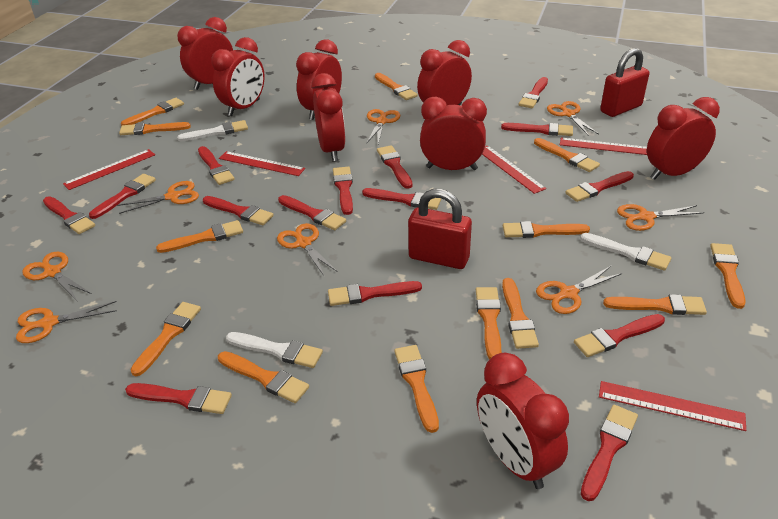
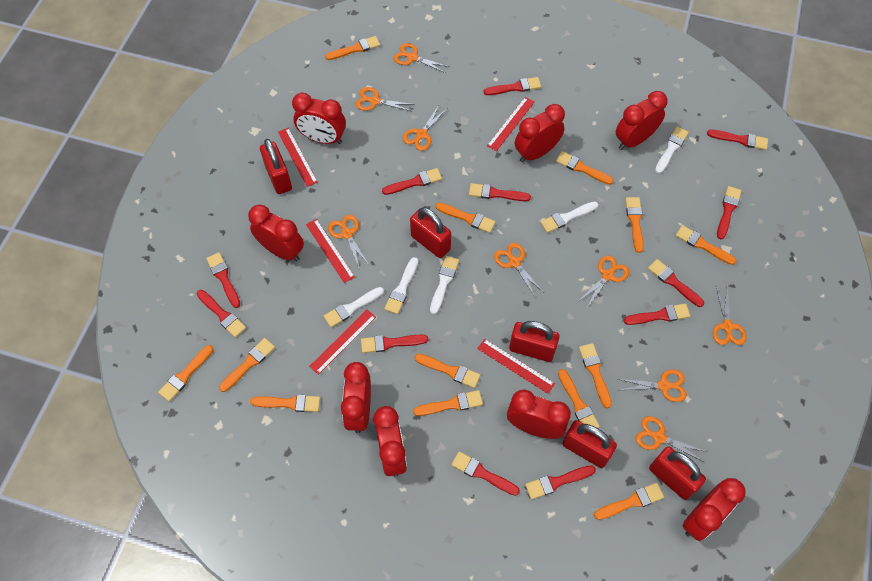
orange scissors: [16,301,117,343] [22,252,92,302] [117,181,199,214] [277,223,338,277] [366,109,400,144] [536,266,623,314] [547,101,599,136] [617,204,704,231] = 8 -> [328,215,369,267] [356,87,411,111] [394,43,450,73] [403,105,447,151] [494,243,543,297] [579,255,629,306] [618,369,687,402] [636,416,707,463] [713,287,746,345] = 9
red brush: [43,196,95,234] [89,174,156,219] [125,383,232,414] [198,146,235,185] [203,196,274,225] [278,195,346,230] [328,281,422,306] [333,167,353,215] [362,188,441,210] [377,145,413,189] [501,123,573,136] [518,77,548,108] [565,171,634,202] [574,314,665,357] [581,405,638,501] = 15 -> [197,290,246,338] [206,252,240,308] [361,335,428,353] [382,168,442,195] [451,451,520,496] [469,183,531,201] [484,77,541,95] [525,465,596,499] [624,303,690,325] [648,259,704,307] [707,130,768,150] [717,186,742,239] = 12
red padlock: [408,189,472,269] [600,48,649,117] = 2 -> [260,139,292,194] [410,207,451,258] [509,321,559,362] [562,420,617,468] [649,446,706,500] = 5
white brush: [177,120,248,141] [226,332,323,368] [580,233,671,271] = 3 -> [324,287,384,328] [384,257,418,314] [430,256,459,314] [540,201,598,233] [655,127,689,174] = 5

